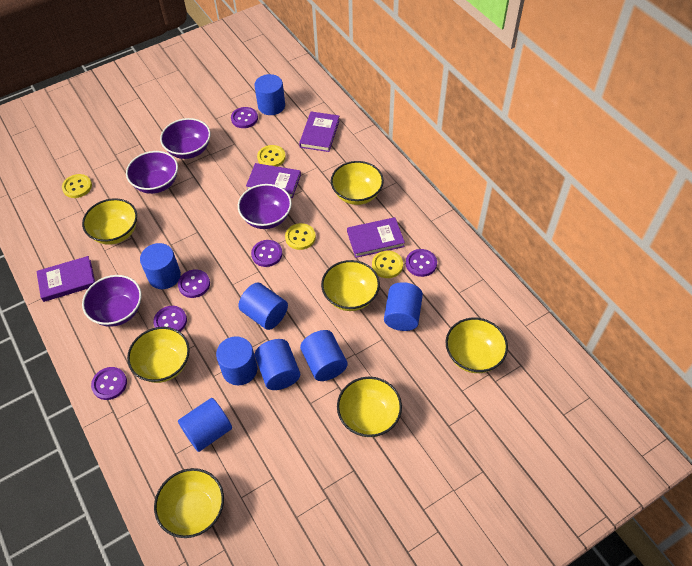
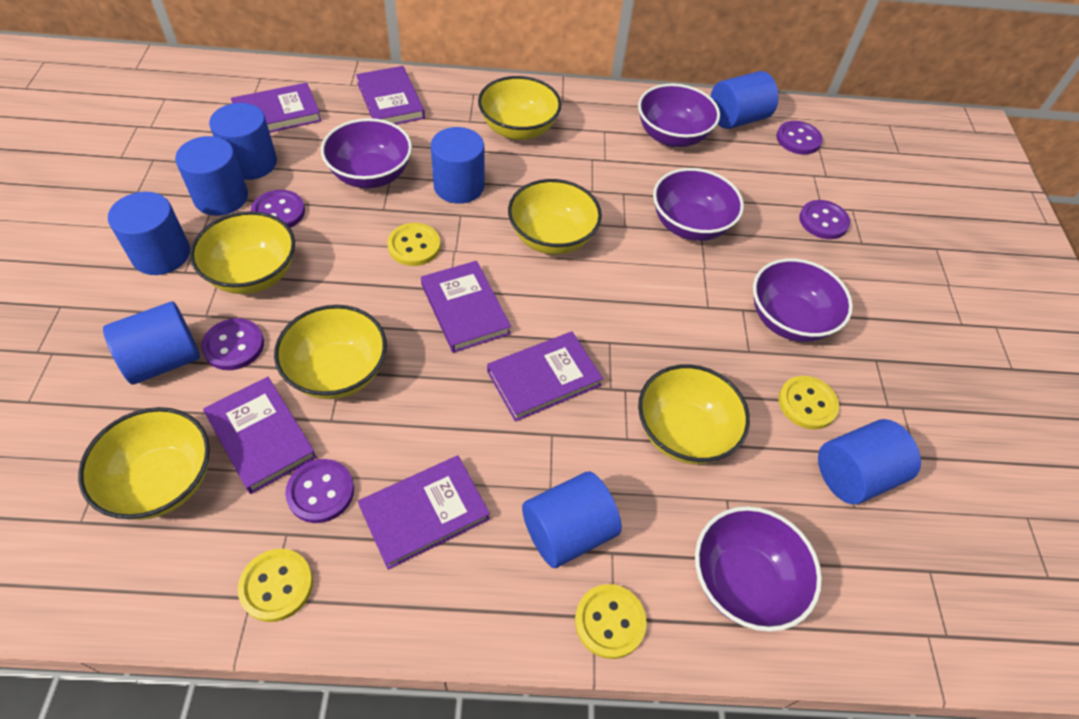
purple book: [36,256,95,302] [246,163,301,198] [299,112,340,152] [347,217,405,258] = 4 -> [203,377,317,494] [231,82,322,132] [356,66,425,124] [358,455,490,570] [421,261,511,353] [487,331,603,422] = 6
purple bowl: [82,275,141,327] [126,151,178,194] [160,118,211,159] [238,184,292,229] = 4 -> [321,118,412,188] [638,84,720,147] [653,168,744,241] [695,506,822,632] [753,258,853,342] = 5
purple button: [91,367,127,400] [153,306,187,332] [178,269,210,298] [231,107,258,128] [251,240,282,267] [406,249,437,277] = 6 -> [201,318,264,370] [251,190,305,228] [285,459,354,523] [776,121,823,155] [799,200,850,239] = 5
yellow bowl: [82,198,137,245] [127,327,190,383] [154,468,224,538] [321,260,380,311] [331,161,384,205] [337,377,402,437] [446,318,508,373] = 7 -> [78,407,210,520] [190,211,295,294] [274,305,387,399] [478,76,561,140] [508,179,602,255] [638,364,750,464] = 6

